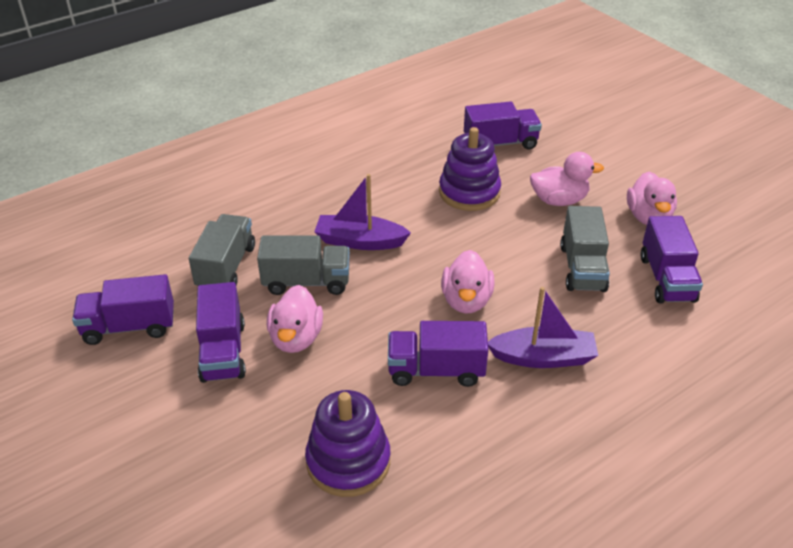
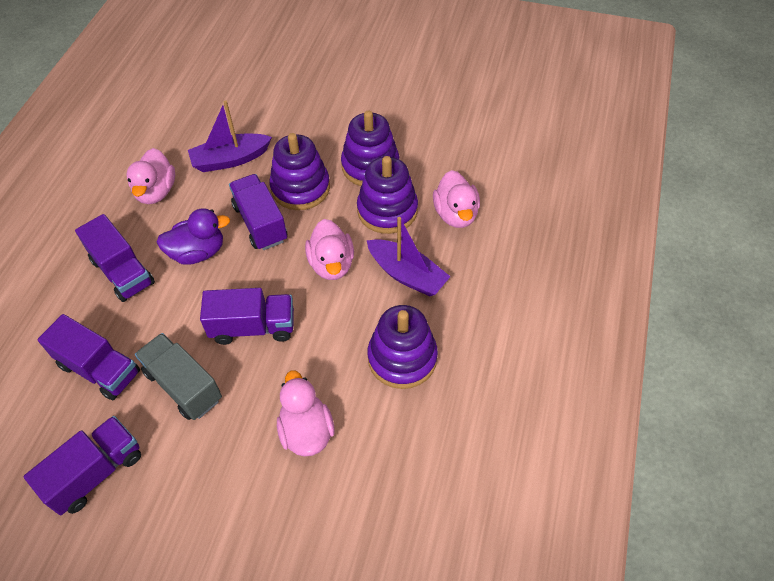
grey truck: [189,214,255,286] [257,235,350,295] [560,206,610,292] = 3 -> [135,333,222,420] = 1
purple duck: none = 0 -> [156,208,230,265] = 1
purple stacking toy: [305,390,390,497] [439,127,501,211] = 2 -> [269,133,330,210] [341,110,399,186] [357,156,418,234] [368,305,438,389] = 4

